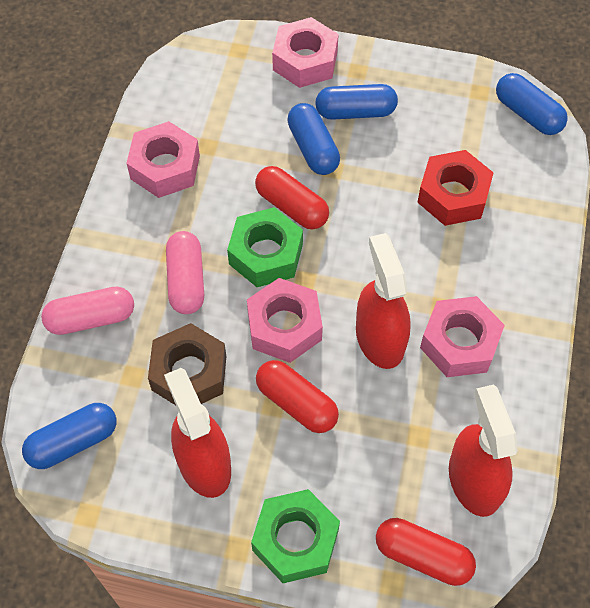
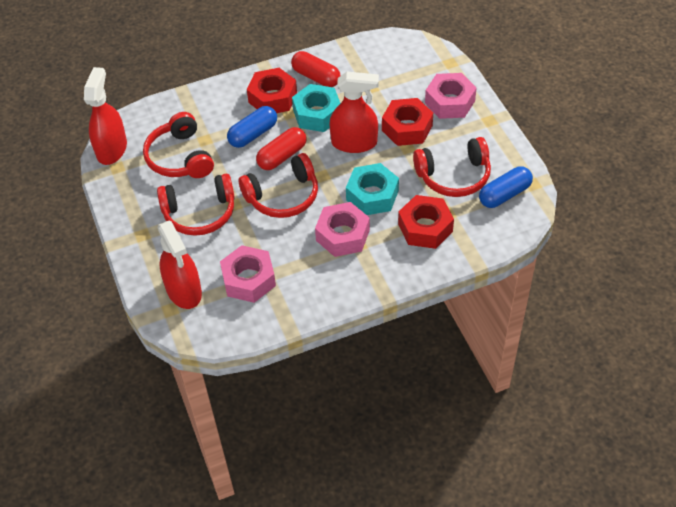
blue capsule: [22,403,117,469] [287,103,340,175] [315,84,398,120] [496,73,568,135] = 4 -> [227,106,277,148] [479,167,533,208] = 2
brown nut: [148,323,226,405] = 1 -> none = 0
green nut: [227,207,303,287] [251,489,340,583] = 2 -> none = 0
pink capsule: [41,287,134,335] [166,231,204,314] = 2 -> none = 0
pink nut: [126,121,200,198] [247,278,323,363] [272,17,339,88] [420,296,505,377] = 4 -> [220,245,276,303] [315,202,370,257] [425,73,477,119] = 3
red capsule: [255,166,329,229] [256,360,339,433] [376,518,476,586] = 3 -> [256,127,307,170] [291,51,341,87] = 2
red headphones: none = 0 -> [143,112,214,178] [157,174,235,236] [239,153,318,218] [413,137,491,197] = 4
red nut: [417,150,494,226] = 1 -> [247,68,297,113] [382,98,433,146] [398,195,454,249] = 3
turquoise nut: none = 0 -> [292,84,340,132] [346,163,399,215] = 2

